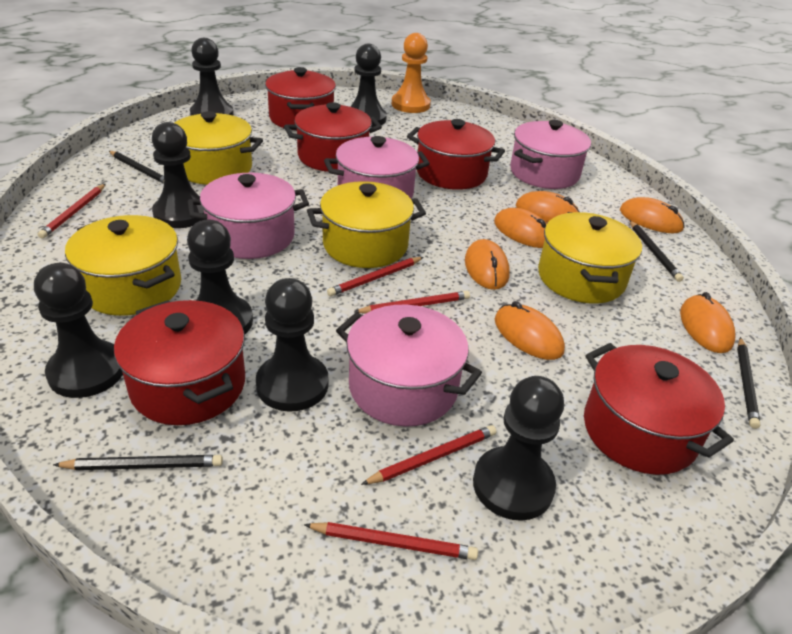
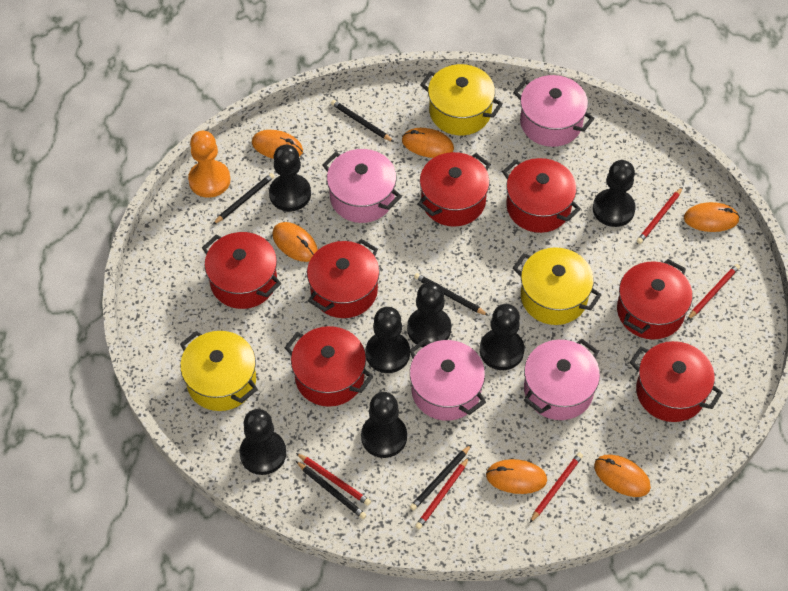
black pencil: [53,455,223,470] [109,151,164,184] [630,220,684,282] [737,337,760,429] = 4 -> [213,173,275,224] [296,461,366,519] [331,100,394,142] [410,444,472,511] [414,273,489,316] = 5
red pot: [114,300,245,425] [265,67,336,128] [284,102,382,172] [407,119,505,190] [584,343,734,475] = 5 -> [202,232,281,309] [284,326,374,407] [307,239,380,318] [417,152,491,227] [502,158,581,233] [617,259,692,339] [629,341,723,422] = 7
yellow pot: [65,215,181,316] [174,111,263,185] [307,181,426,268] [538,212,642,304] = 4 -> [180,331,258,411] [420,64,503,135] [513,247,601,325] = 3

